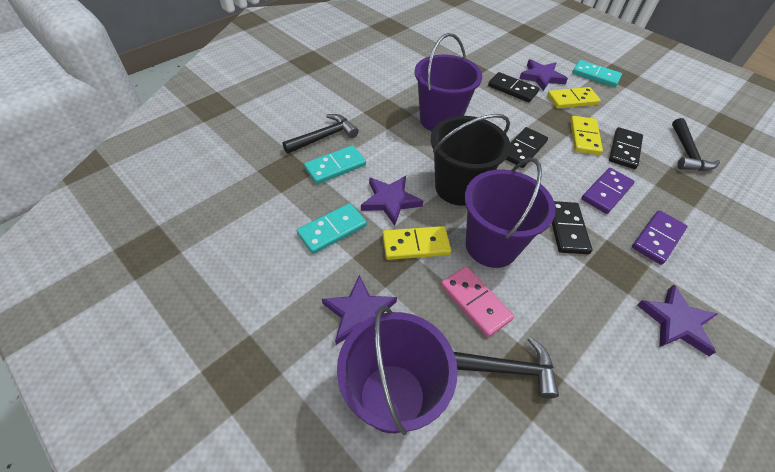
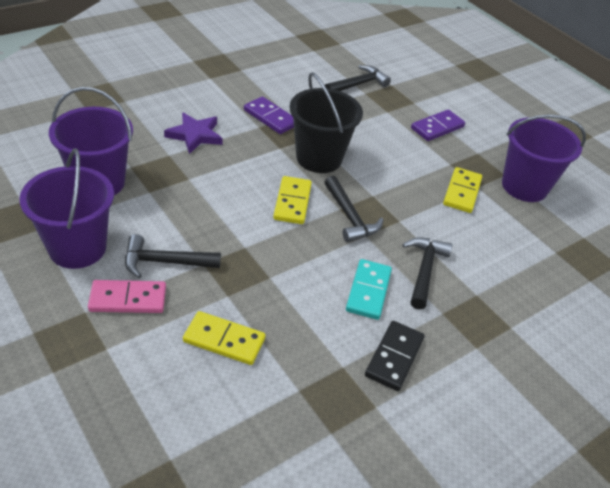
black domino: [488,72,539,102] [506,127,548,168] [552,201,592,254] [609,127,643,169] = 4 -> [365,321,425,391] = 1
black hammer: [282,114,359,154] [454,337,559,399] [672,118,720,171] = 3 -> [125,234,221,278] [324,176,383,242] [325,65,391,91] [402,237,453,310] = 4
purple star: [322,275,397,345] [361,176,423,226] [519,59,568,91] [637,285,718,356] = 4 -> [164,112,223,154] = 1
turquoise domino: [297,203,367,254] [304,145,366,184] [572,60,622,87] = 3 -> [346,259,392,320] = 1

